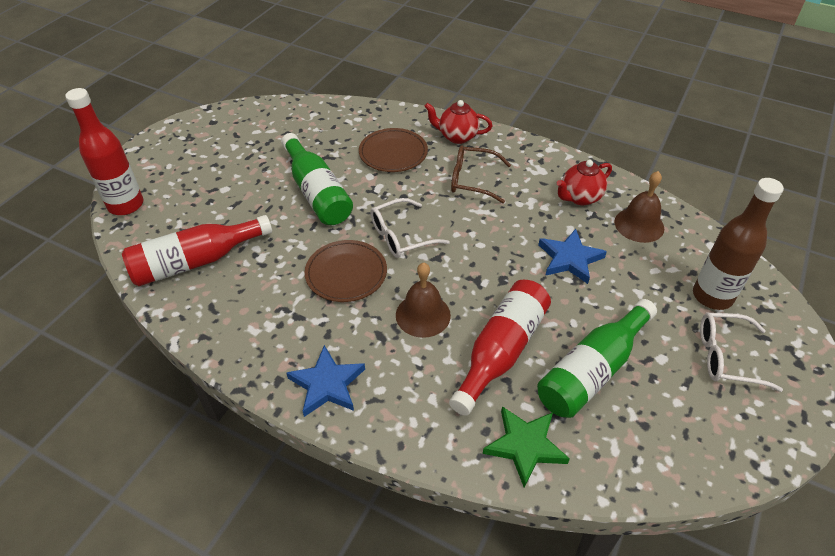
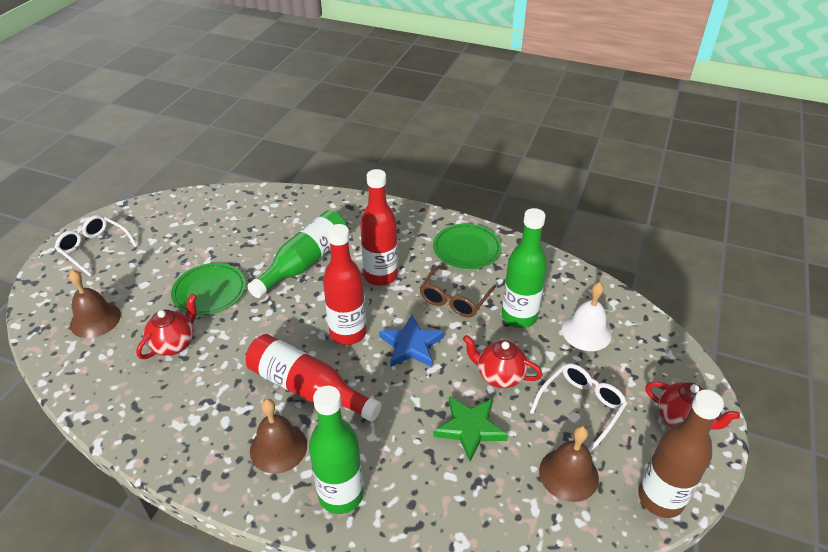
blue star: [286,345,365,417] [538,229,607,284] = 2 -> [379,315,444,367] = 1
brown bell: [396,262,451,338] [615,171,664,243] = 2 -> [69,270,121,338] [250,399,307,474] [539,426,599,502] = 3
brown plate: [305,240,387,302] [359,128,428,172] = 2 -> none = 0
green bottle: [281,133,353,225] [537,299,657,418] = 2 -> [247,210,348,298] [309,386,364,514] [501,208,547,328] = 3
green plate: none = 0 -> [171,263,246,315] [433,224,502,269] = 2
red teapot: [424,100,493,144] [557,160,612,205] = 2 -> [136,294,197,359] [463,335,542,388] [645,381,740,430] = 3
white bell: none = 0 -> [562,282,612,351] = 1

